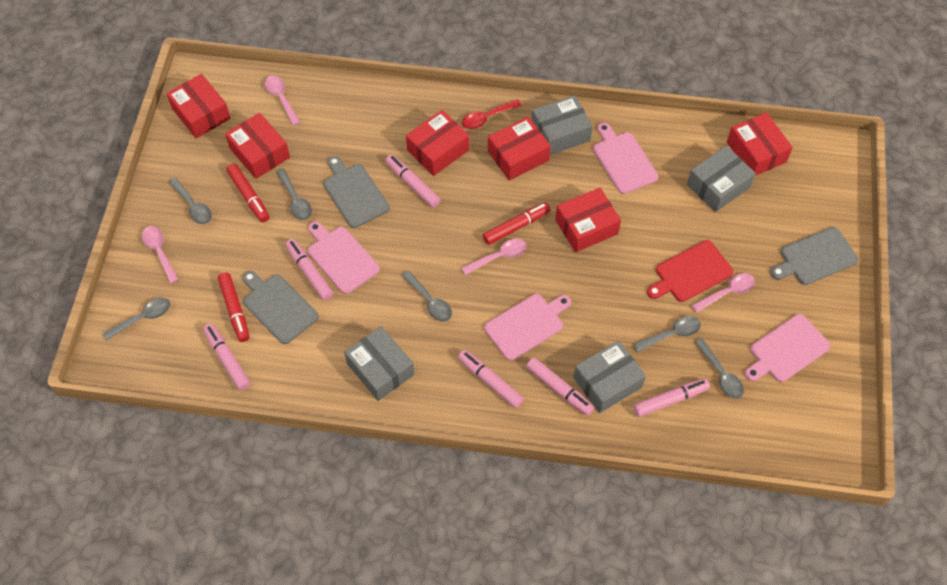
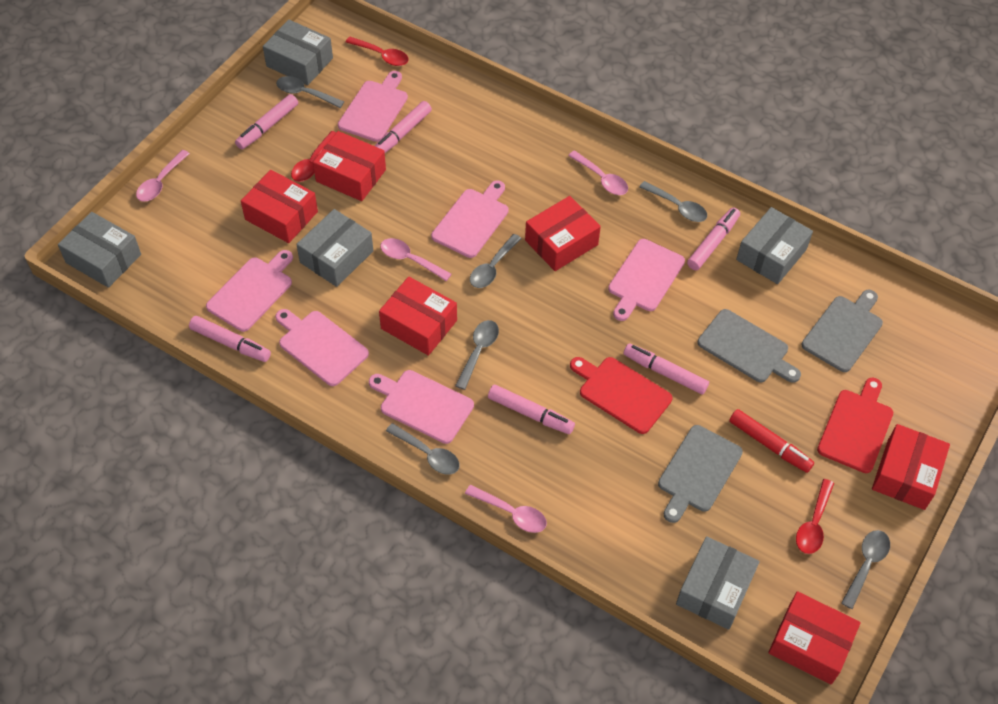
grey box: [344,326,414,401] [532,95,593,155] [573,340,646,413] [687,146,756,212] = 4 -> [58,212,141,288] [263,19,333,85] [296,209,373,287] [676,536,760,630] [736,207,813,284] = 5
pink cutting board: [308,221,380,294] [484,294,571,361] [593,122,659,194] [745,314,830,382] = 4 -> [206,250,293,332] [275,309,369,386] [338,71,408,142] [369,370,474,444] [431,180,509,258] [608,239,685,321] = 6
red cutting board: [647,240,733,302] = 1 -> [570,357,673,434] [817,378,893,473] = 2
red marker: [218,272,250,342] [226,163,270,222] [483,202,550,245] = 3 -> [729,409,814,473] = 1
red spoon: [462,99,522,129] = 1 -> [291,131,336,182] [346,37,409,66] [796,479,834,554] = 3

